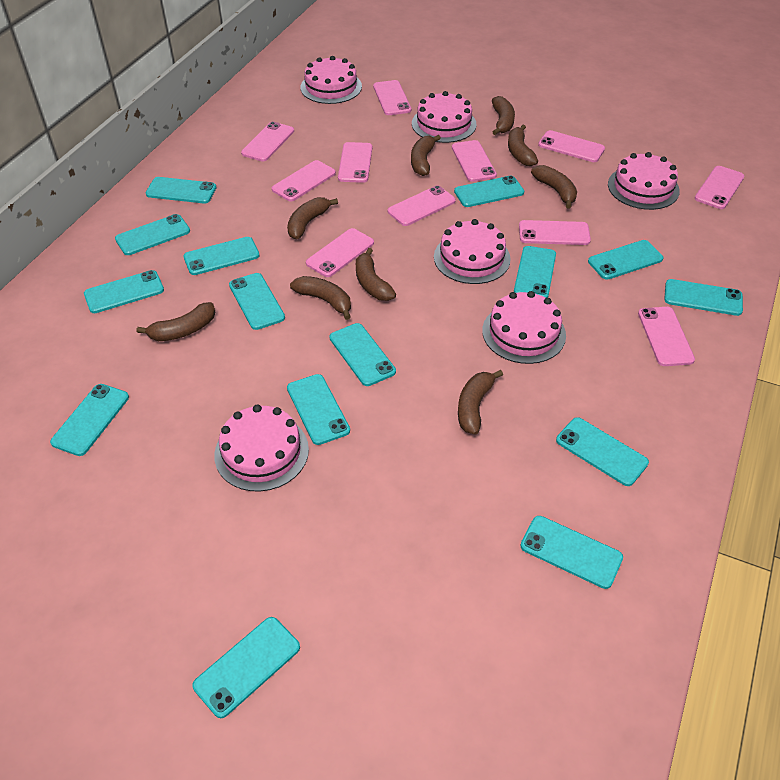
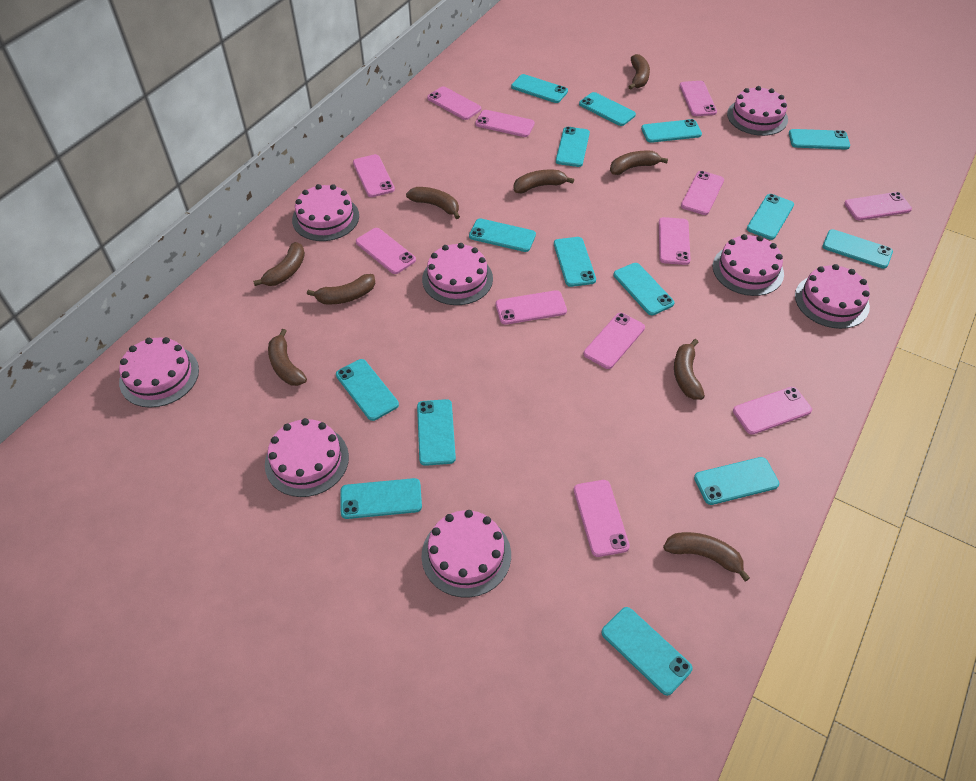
pink cake: [214,405,309,492] [301,56,362,104] [412,91,476,143] [434,219,511,284] [482,291,566,364] [608,152,680,210] = 6 -> [119,337,199,408] [265,418,349,497] [292,184,359,241] [421,510,511,597] [422,243,493,305] [713,234,784,296] [727,86,788,136] [795,264,870,329] = 8
pink phone: [241,122,294,161] [272,160,336,201] [306,228,374,277] [338,142,372,183] [373,80,411,115] [388,185,456,226] [452,140,497,182] [519,220,591,245] [538,130,605,162] [638,307,695,366] [695,166,744,209] = 11 -> [353,154,395,197] [356,228,416,274] [427,86,481,120] [475,110,535,137] [496,290,567,325] [574,480,630,557] [584,313,645,369] [659,217,691,265] [680,81,717,116] [681,171,724,215] [733,387,812,435] [844,192,912,220] = 12

